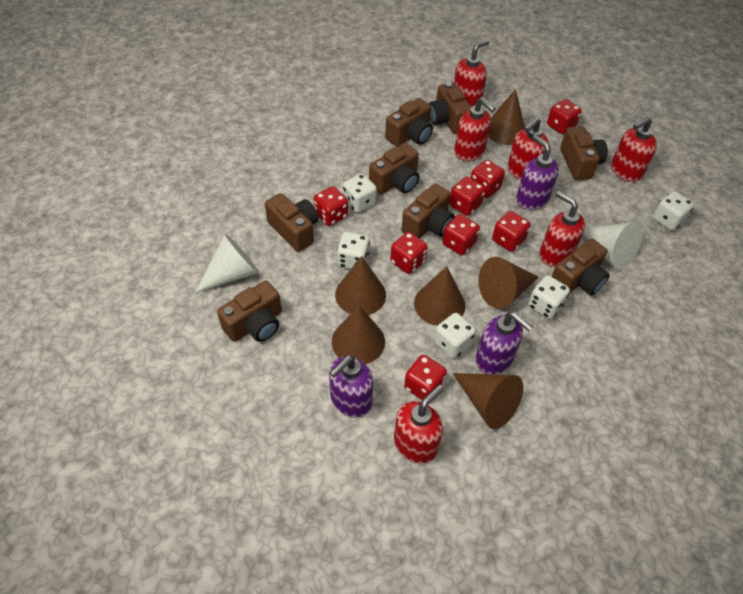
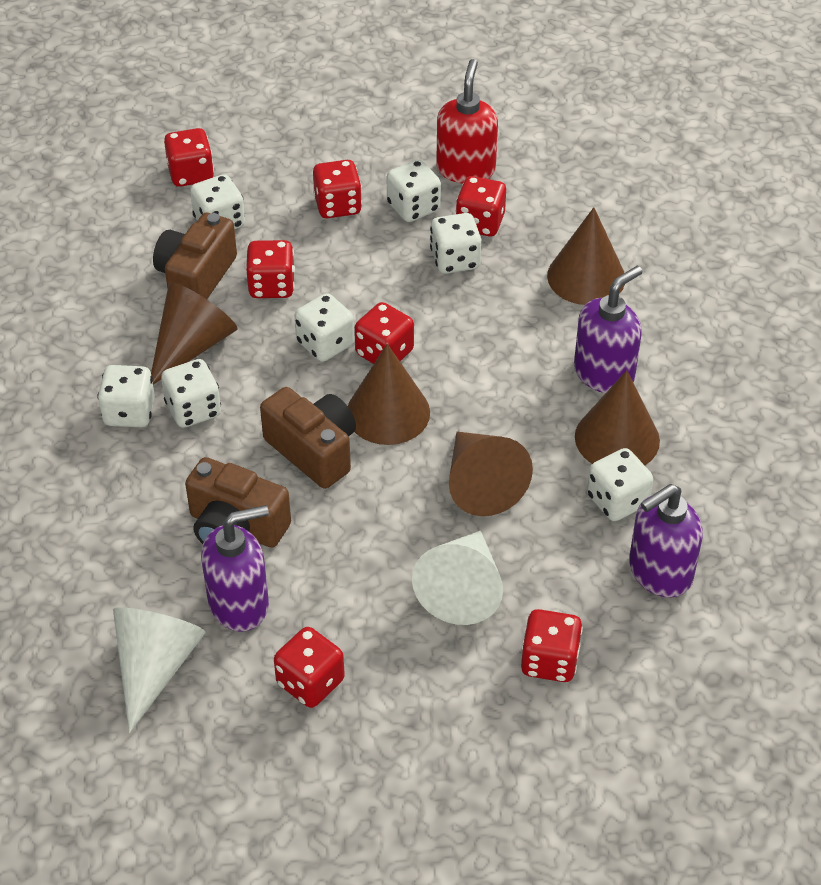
brown camera: [217,281,282,342] [265,193,318,252] [369,143,419,195] [385,98,433,147] [401,184,455,239] [429,82,471,134] [552,239,610,296] [560,126,608,180] = 8 -> [153,213,237,299] [185,457,291,548] [260,387,356,489] = 3
brown cone: [332,305,385,364] [335,256,386,315] [414,266,465,326] [453,373,523,429] [478,257,539,309] [488,89,525,145] = 6 -> [151,282,238,384] [348,344,430,445] [449,432,533,516] [547,207,625,305] [575,370,660,465] = 5
red dice: [314,186,348,226] [390,232,428,274] [404,355,447,400] [442,214,480,255] [449,177,485,216] [471,160,505,198] [492,211,530,252] [547,99,582,134] = 8 -> [164,128,214,187] [246,240,295,298] [274,627,345,708] [313,160,362,218] [355,302,414,364] [455,176,506,236] [521,609,583,682] = 7
red soap dispenser: [394,385,444,464] [454,39,489,107] [454,97,496,161] [508,117,549,180] [539,191,585,267] [611,117,657,182] = 6 -> [436,59,498,184] = 1
white dice: [337,232,370,269] [343,174,377,213] [434,313,476,358] [528,275,570,319] [652,191,694,231] = 5 -> [97,365,155,427] [161,359,221,428] [190,174,245,229] [295,293,354,362] [387,160,441,222] [430,213,481,274] [587,448,653,521] = 7

